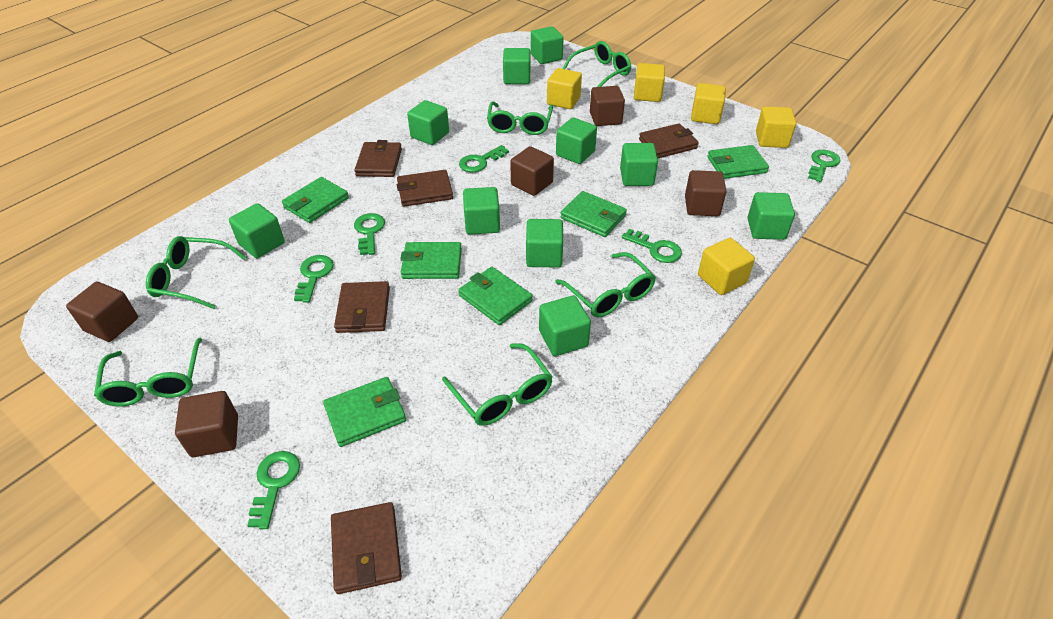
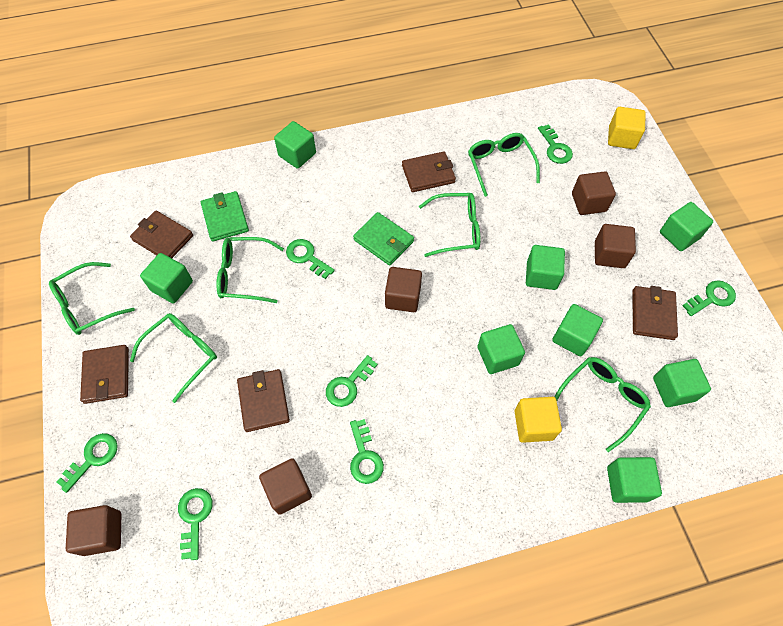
green cube: [229,203,285,258] [407,100,449,145] [463,187,500,235] [503,48,530,84] [526,219,563,268] [531,26,564,64] [539,295,591,356] [556,117,597,164] [620,143,658,186] [748,192,795,240] = 10 -> [140,253,193,303] [274,121,316,169] [477,324,525,374] [526,245,565,290] [552,304,603,356] [607,457,662,503] [653,359,711,407] [660,202,713,251] = 8
green key: [247,451,300,529] [294,255,334,303] [354,213,385,255] [459,145,509,172] [622,229,682,263] [808,150,841,182] = 6 -> [57,433,118,493] [178,488,213,560] [286,239,335,279] [326,355,378,407] [350,419,384,484] [538,124,573,164] [683,280,736,316] = 7
green wallet: [282,177,349,223] [323,377,406,447] [400,242,462,279] [458,267,533,325] [560,191,627,237] [707,145,769,179] = 6 -> [201,191,249,242] [353,212,414,266] = 2
yellow cube: [547,68,582,109] [634,63,665,102] [691,83,726,124] [698,238,755,295] [756,106,796,148] = 5 -> [514,397,562,443] [608,107,646,149] = 2

